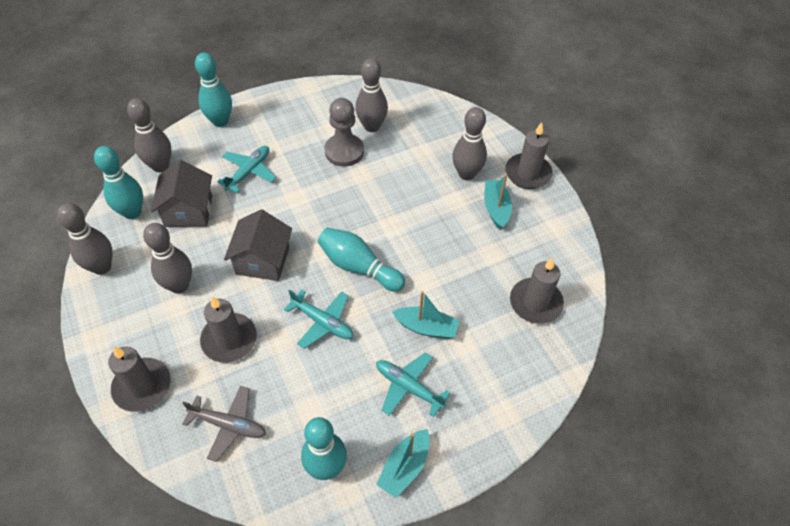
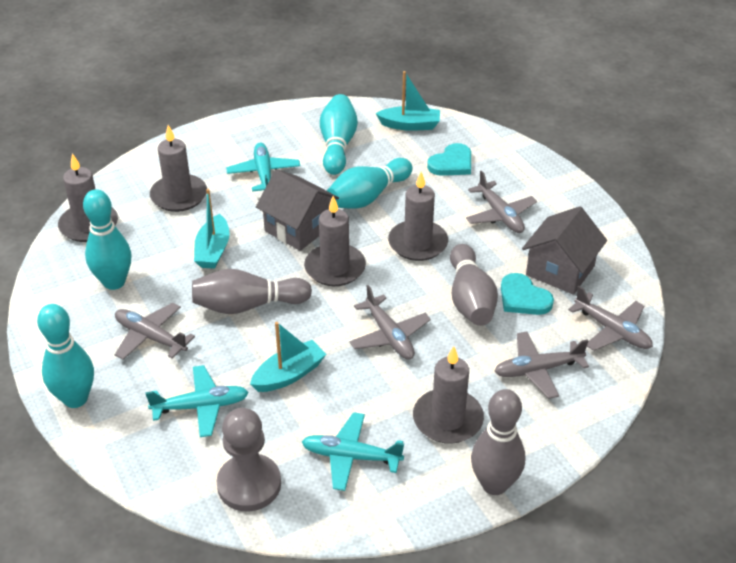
grey bowling pin: [57,203,113,275] [127,98,171,172] [143,223,192,294] [355,58,388,132] [452,107,487,180] = 5 -> [192,269,312,314] [450,244,498,326] [471,389,525,495] = 3
grey candle: [108,346,171,412] [200,296,257,363] [505,122,553,189] [510,257,564,324] = 4 -> [58,153,118,242] [150,125,207,212] [304,196,366,286] [388,172,448,261] [413,346,484,444] = 5
grey plane: [182,386,266,462] = 1 -> [115,302,195,360] [349,285,431,360] [466,171,537,233] [494,332,589,399] [568,286,653,351] = 5
turquoise heart: none = 0 -> [427,143,471,176] [501,273,554,315] = 2

